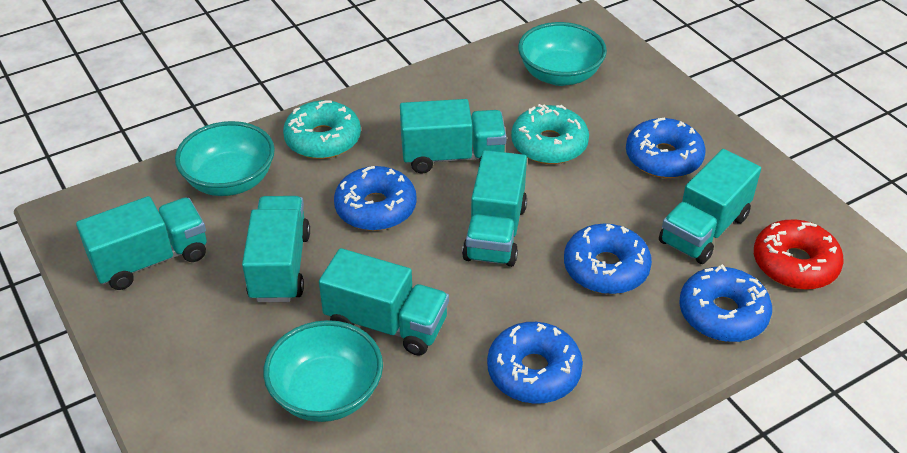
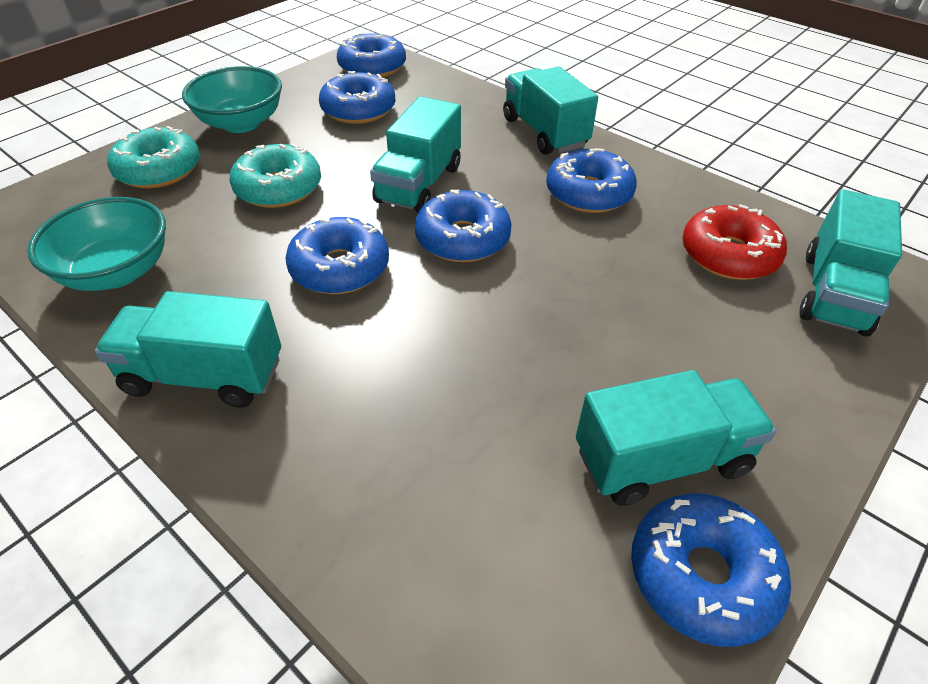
blue donut: [334,166,417,231] [487,322,583,404] [564,224,652,294] [626,118,706,178] [679,264,772,342] = 5 -> [285,217,389,294] [319,71,395,124] [337,33,406,78] [415,190,512,262] [546,148,637,213] [631,494,791,647] = 6
turquoise bowl: [175,121,275,196] [263,320,383,422] [518,22,607,86] = 3 -> [27,197,166,291] [182,66,282,133] = 2
turquoise truck: [76,196,207,290] [242,196,310,302] [319,248,449,356] [400,99,507,174] [462,150,527,267] [659,149,761,264] = 6 -> [95,291,281,408] [370,96,461,213] [503,66,598,155] [576,370,776,506] [800,190,902,336] = 5

